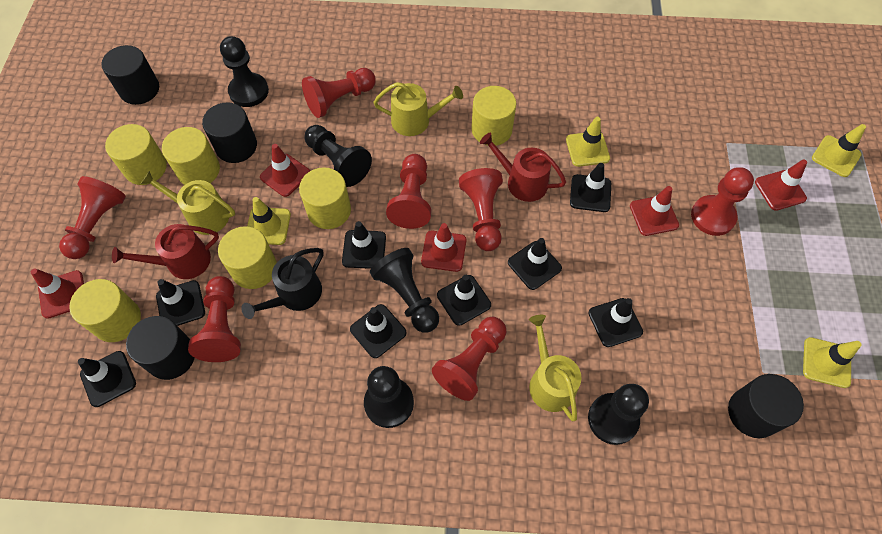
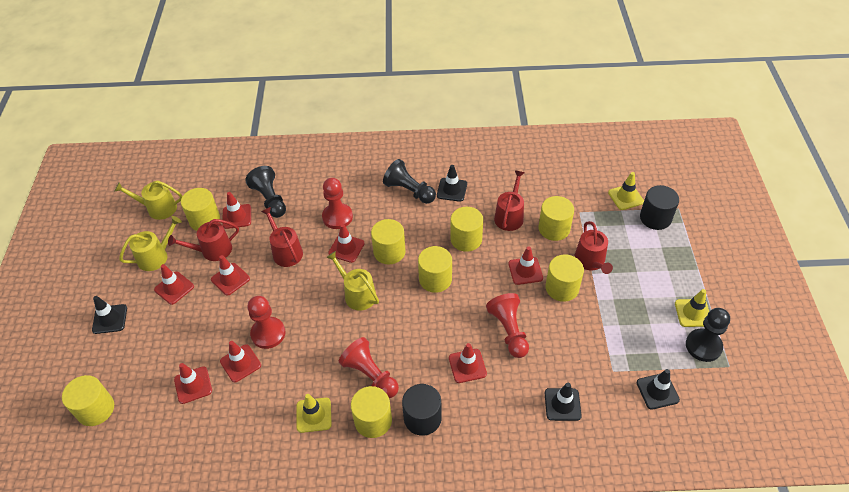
black cylinder: [102,45,159,105] [126,316,195,380] [202,102,257,163] [728,374,804,438] = 4 -> [402,384,442,436] [640,185,679,230] = 2
black pawn: [220,36,269,107] [305,125,372,187] [364,366,414,428] [370,248,439,333] [588,384,649,445] = 5 -> [245,166,286,218] [383,159,436,204] [686,308,730,362] = 3
black traffic cone: [78,351,136,407] [156,279,205,326] [342,221,386,269] [350,304,407,358] [437,275,491,326] [508,238,562,290] [570,163,611,212] [589,298,643,347] = 8 -> [92,296,127,334] [437,165,467,202] [545,383,582,421] [637,369,680,410] = 4
black watering can: [241,248,324,319] = 1 -> none = 0
red pawn: [59,176,126,259] [188,276,241,362] [302,68,376,118] [386,154,431,229] [432,317,506,401] [459,168,503,251] [691,167,754,236] = 7 -> [247,296,285,349] [322,178,353,229] [339,337,399,398] [486,293,529,358] = 4
red traffic cone: [31,269,84,319] [260,144,310,197] [421,223,466,272] [630,186,679,236] [755,159,807,211] = 5 -> [154,264,194,305] [174,363,212,404] [211,255,250,296] [220,341,261,382] [222,192,251,229] [328,224,365,263] [449,343,487,383] [508,246,543,285] = 8
red watering can: [112,224,219,279] [480,133,566,202] = 2 -> [168,219,239,261] [261,207,303,267] [494,170,525,231] [574,221,613,274] = 4
yellow cylinder: [69,279,141,342] [105,124,167,185] [162,127,220,185] [218,226,277,289] [299,167,351,229] [471,86,516,146] = 6 -> [62,375,114,426] [181,188,220,231] [351,386,392,438] [371,219,406,265] [418,246,452,293] [450,207,483,252] [539,196,574,241] [546,254,584,302] = 8
yellow traffic cone: [247,197,291,245] [566,117,610,167] [803,337,861,388] [812,124,866,177] = 4 -> [297,394,332,433] [608,172,644,210] [675,289,709,327] = 3

